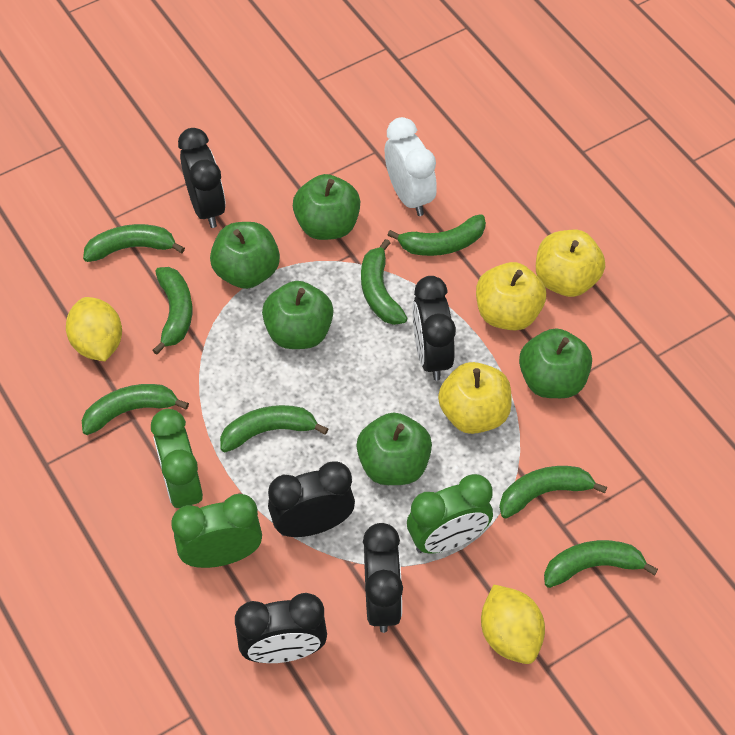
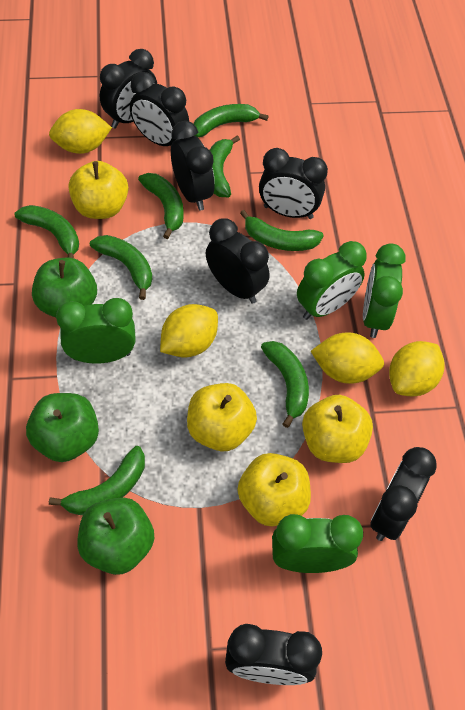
black clock: [178,128,226,228] [235,593,327,663] [268,461,355,537] [363,523,403,633] [413,276,456,381] = 5 -> [100,49,157,129] [130,72,189,146] [171,121,215,211] [206,218,269,304] [225,624,322,685] [259,148,328,219] [370,447,437,541] = 7
green apple: [210,222,280,289] [262,281,333,349] [293,174,360,240] [356,413,432,485] [519,328,592,398] = 5 -> [26,393,99,462] [32,258,97,318] [77,498,154,575] = 3
green clock: [151,409,203,508] [171,494,262,568] [407,474,493,553] = 3 -> [56,298,136,364] [272,514,363,573] [297,241,367,320] [363,243,406,338] = 4
white clock: [385,117,437,216] = 1 -> none = 0
yellow apple: [438,362,511,434] [476,262,546,330] [536,230,605,297] = 3 -> [68,161,128,219] [187,383,257,451] [238,453,311,526] [302,395,373,463] = 4
yellow lemon: [66,297,122,361] [481,584,545,664] = 2 -> [49,109,112,154] [160,304,218,358] [311,332,384,384] [389,341,445,397] = 4

